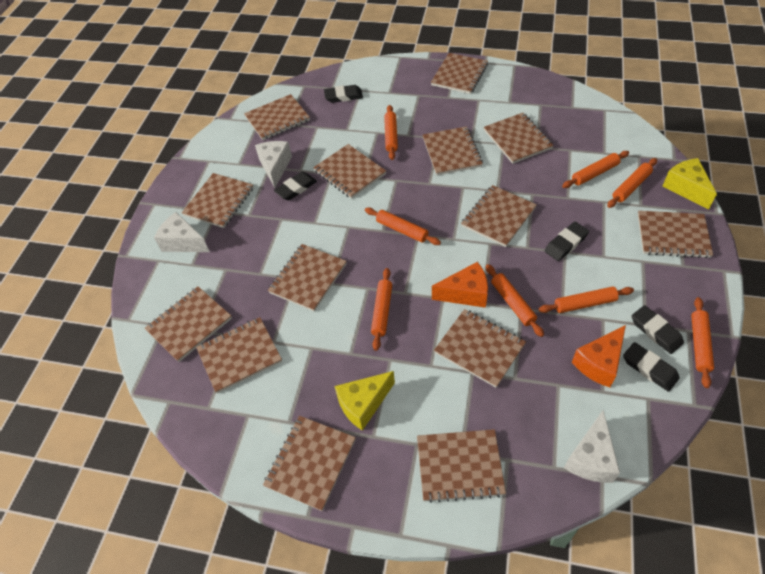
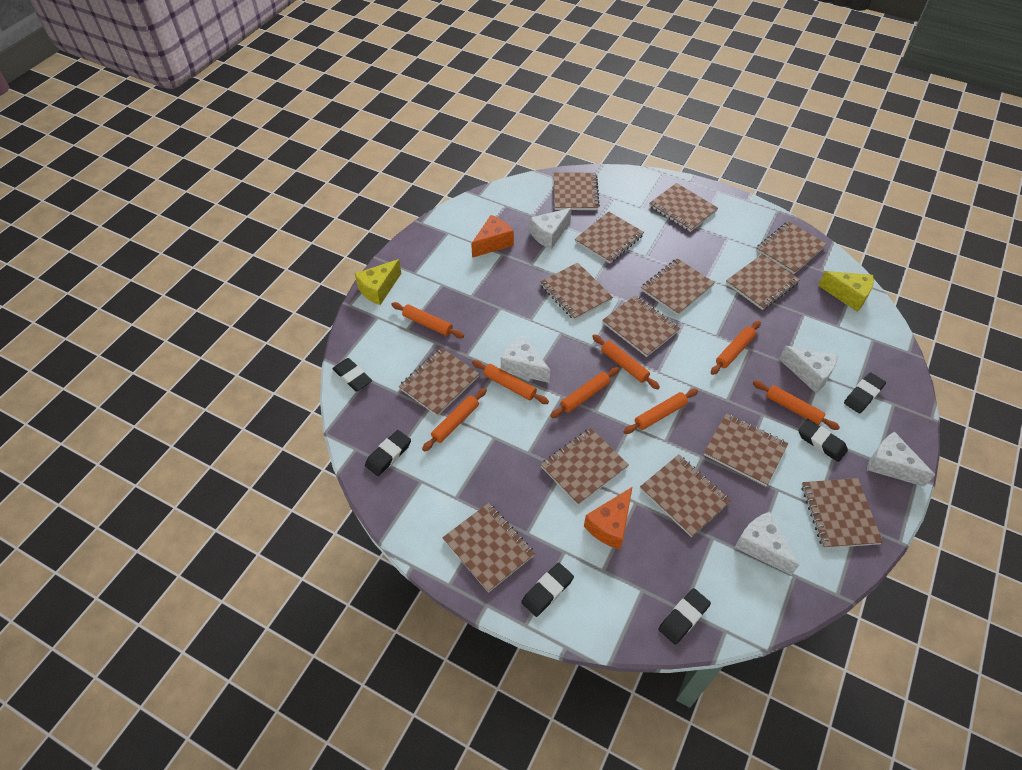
black eraser: [274,172,317,200] [324,85,363,103] [545,222,589,261] [623,342,680,392] [632,305,684,354] = 5 -> [332,358,372,391] [365,430,411,476] [521,563,574,617] [658,588,711,645] [798,419,848,462] [844,372,886,414] = 6
white cheese: [154,212,210,252] [255,141,292,188] [564,410,620,483] = 3 -> [501,335,550,383] [530,208,572,249] [734,512,799,575] [779,346,838,393] [867,432,935,487] = 5

